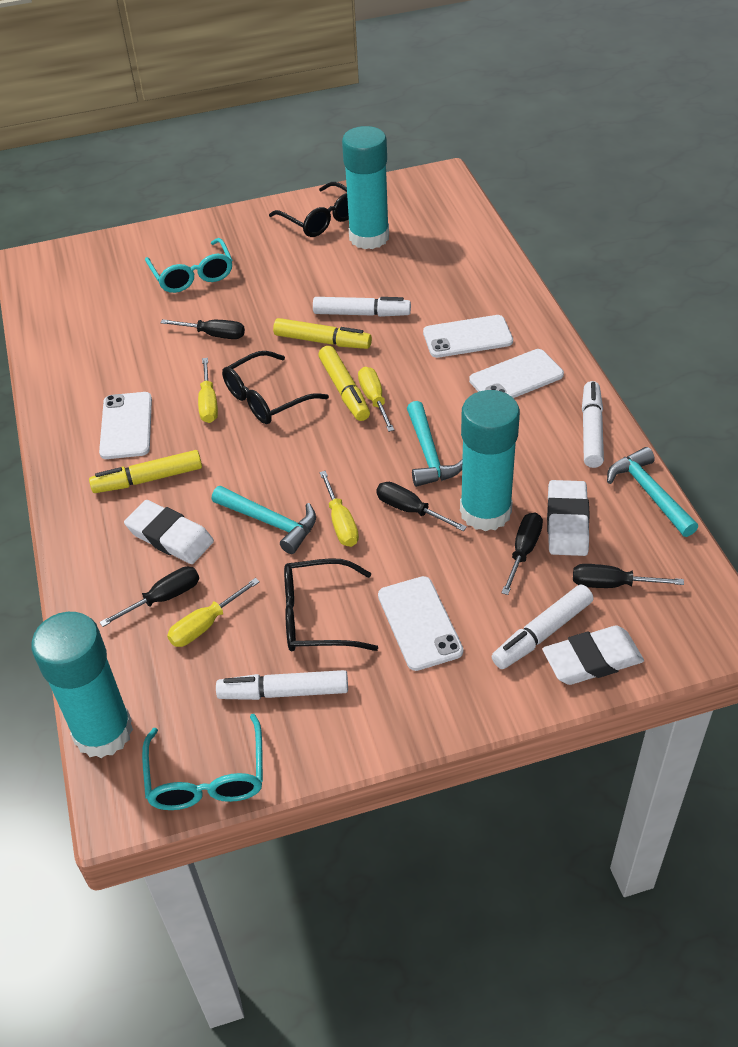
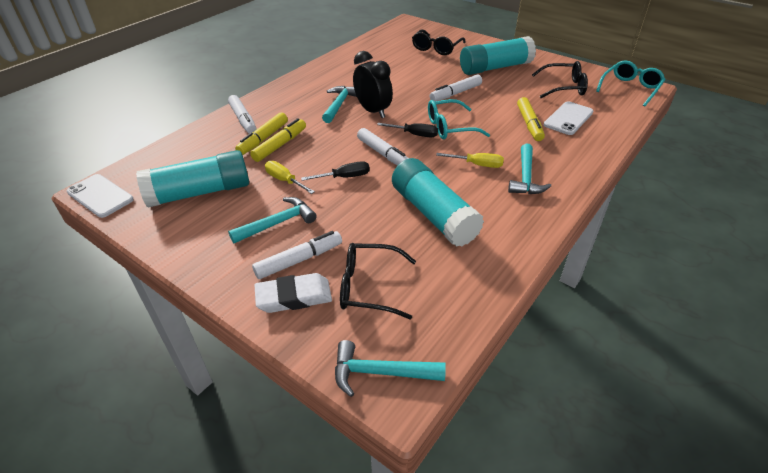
black clock: none = 0 -> [353,51,393,118] = 1
black screwdriver: [99,566,199,627] [160,319,245,339] [376,482,467,531] [501,513,543,595] [573,564,684,588] = 5 -> [301,161,370,181] [377,123,438,137] = 2
turquoise hammer: [212,486,316,554] [407,401,463,487] [607,447,698,537] = 3 -> [228,197,317,243] [322,86,357,123] [335,340,446,397] [508,144,551,194] = 4
white eraser: [124,500,214,564] [542,625,644,685] [547,480,590,556] = 3 -> [254,273,332,313] = 1
white phone: [99,392,152,459] [378,576,463,671] [423,315,513,358] [469,349,564,398] = 4 -> [67,174,134,218] [544,101,593,135] = 2
yellow screwdriver: [167,578,260,647] [198,358,218,423] [320,471,359,547] [358,367,394,432] = 4 -> [265,161,315,194] [436,153,504,168] = 2

